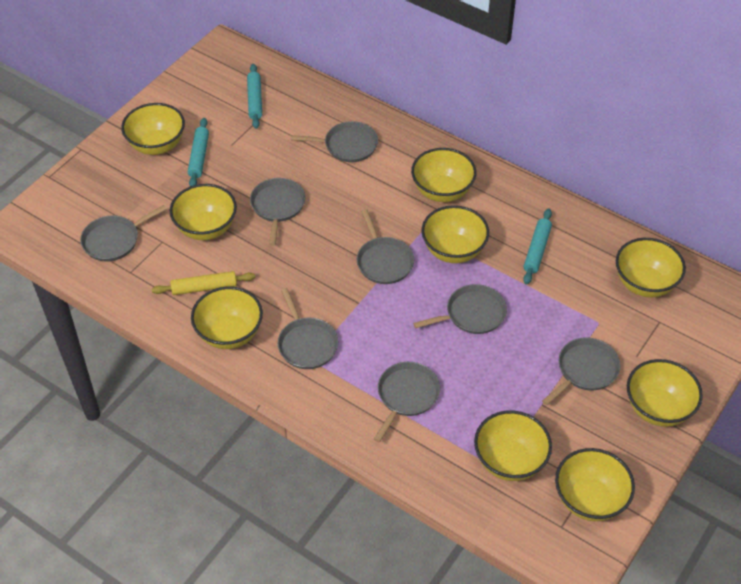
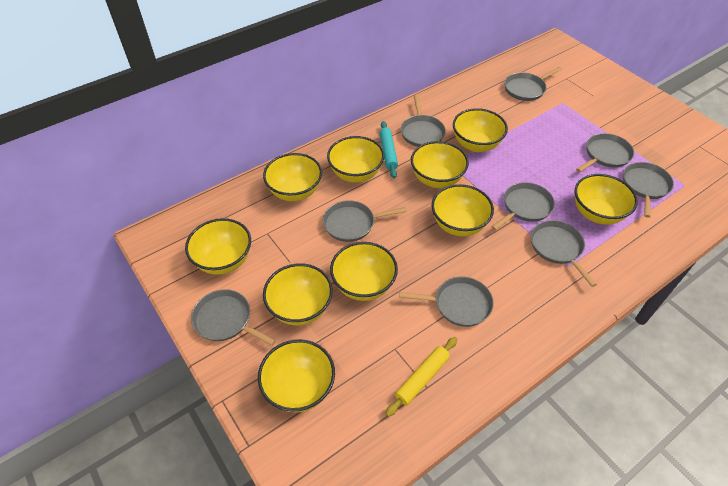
grey pan: [80,205,167,261] [250,178,305,246] [278,288,338,369] [291,121,378,162] [357,209,414,284] [374,362,440,443] [413,284,507,334] [542,338,621,405] = 8 -> [191,289,276,346] [323,200,406,242] [399,277,494,327] [401,95,446,147] [491,182,555,230] [504,67,562,101] [531,220,597,287] [576,133,634,172] [623,162,674,218] = 9
turquoise rolling pin: [188,118,209,186] [247,64,262,129] [523,208,552,285] = 3 -> [380,121,398,178] = 1
yellow bowl: [121,103,185,155] [170,184,237,240] [191,287,263,349] [411,148,476,202] [421,205,489,263] [474,410,552,481] [555,448,635,521] [616,238,686,297] [627,359,703,427] = 9 -> [185,218,251,275] [258,339,335,412] [263,153,322,201] [263,263,333,325] [327,136,384,183] [330,242,398,301] [411,141,469,188] [431,184,494,236] [453,108,508,152] [575,174,638,225] = 10

